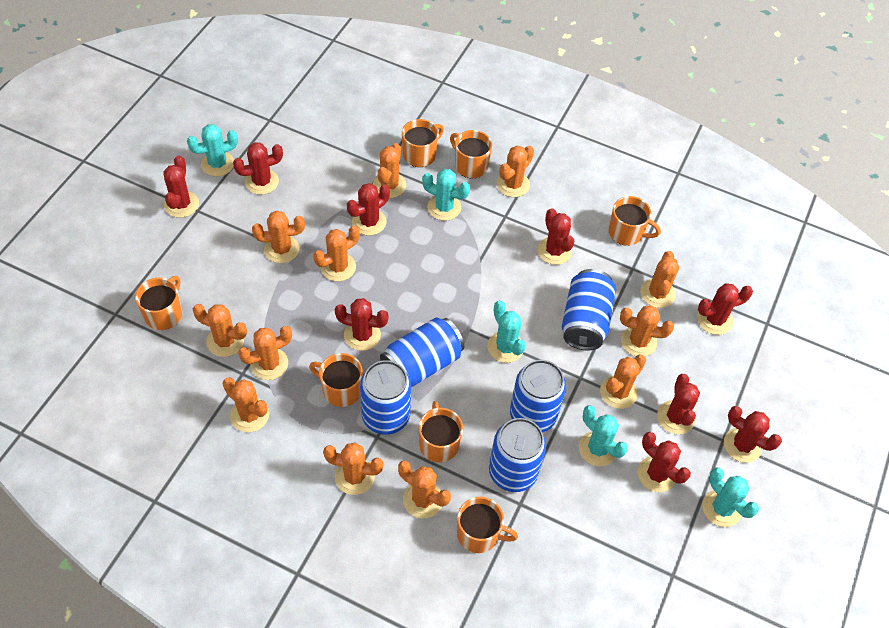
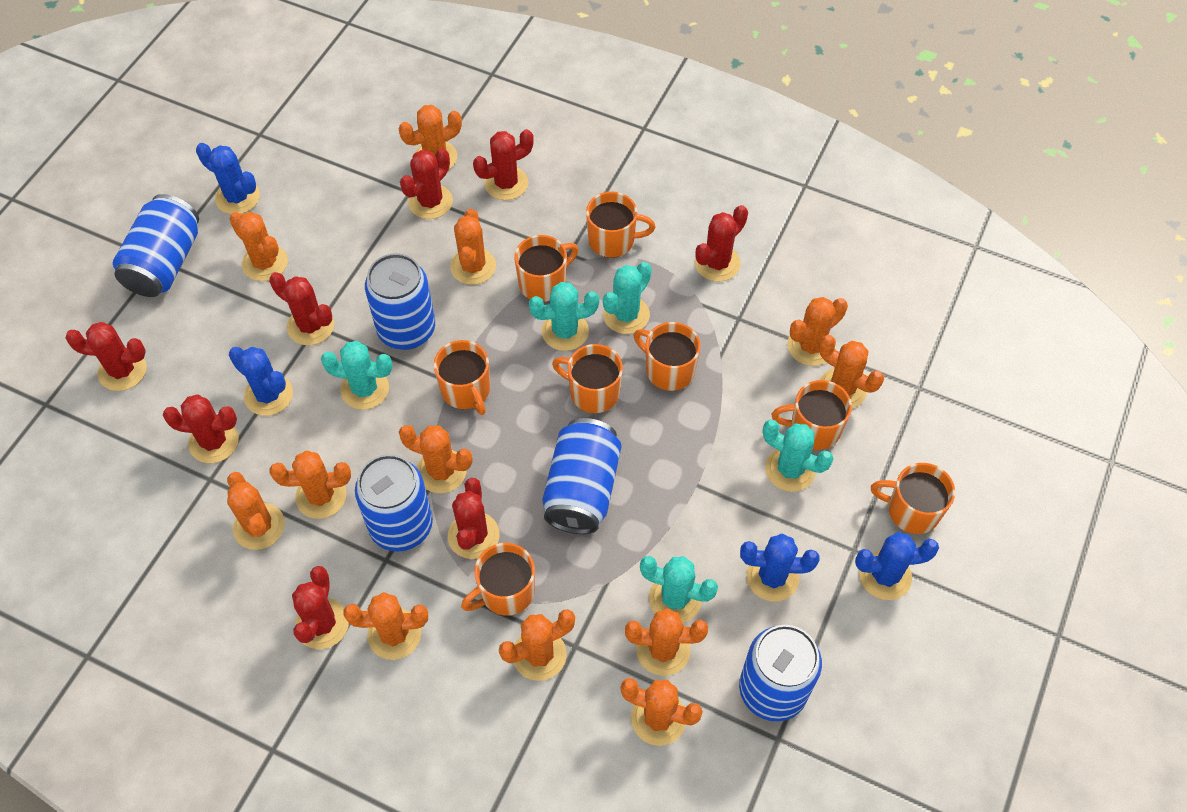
blue cactus: none = 0 -> [196,143,260,214] [229,347,293,416] [740,534,820,602] [855,532,939,600] = 4
orange mug: [135,276,182,330] [309,353,363,407] [402,119,444,167] [419,401,463,462] [450,130,492,178] [457,497,518,553] [609,196,661,246] = 7 -> [433,340,490,415] [461,543,535,616] [514,235,578,302] [552,344,623,413] [586,191,655,258] [634,322,701,391] [772,380,852,450] [871,463,955,534] = 8
red cactus: [163,155,199,218] [233,142,283,195] [335,298,389,351] [347,183,390,235] [538,208,574,265] [638,432,691,492] [657,374,700,434] [698,283,753,335] [724,406,782,463] = 9 -> [65,322,147,391] [163,395,239,463] [269,272,334,345] [292,566,349,649] [400,148,453,219] [448,478,500,559] [473,129,534,200] [695,205,748,282] = 8

